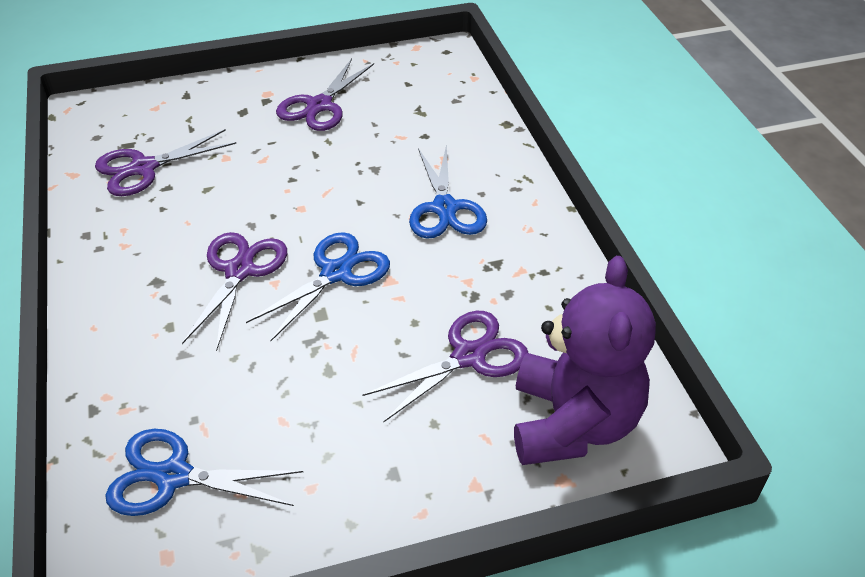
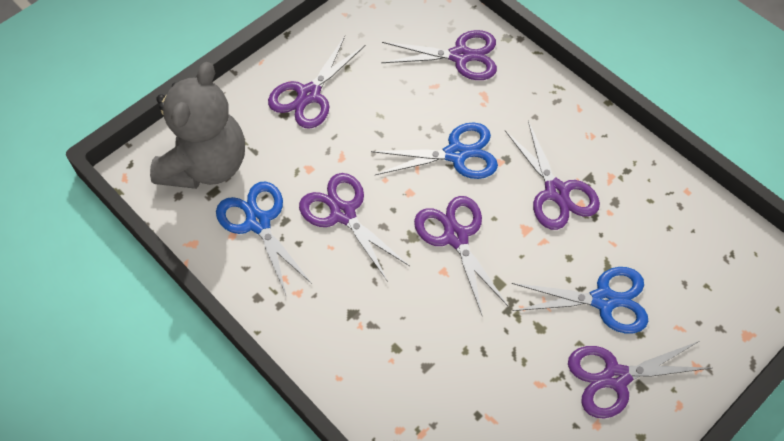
grey teddy bear: none = 0 -> [150,62,245,189] = 1
purple scissors: [95,129,236,196] [182,232,287,351] [276,59,374,131] [362,311,528,423] = 4 -> [268,36,366,129] [299,173,410,282] [381,30,497,80] [414,196,508,315] [505,121,600,230] [568,341,711,419] = 6
purple teddy bear: [514,256,656,465] = 1 -> none = 0

